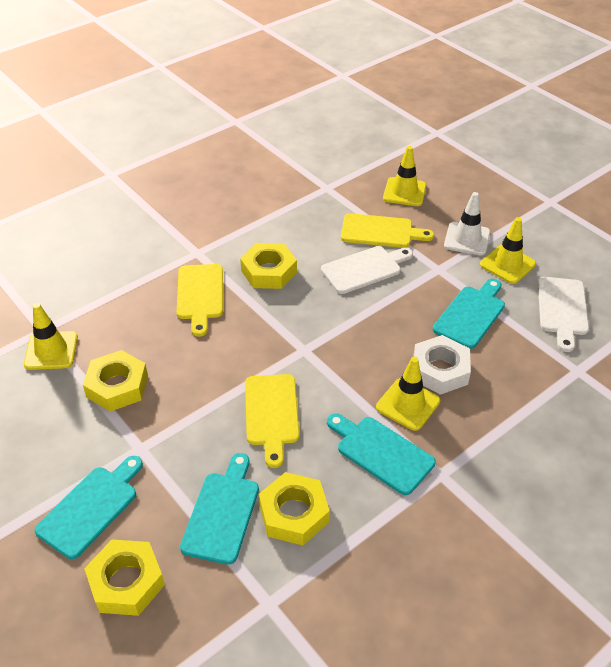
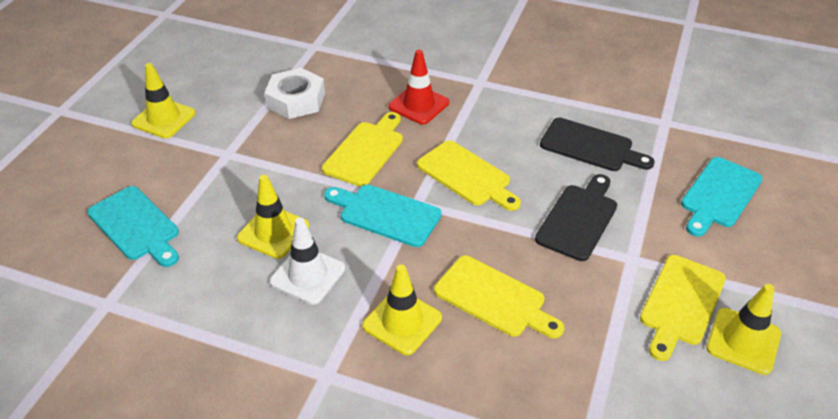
black cutting board: none = 0 -> [535,174,617,261] [540,118,655,171] = 2
red traffic cone: none = 0 -> [388,50,449,125] = 1
turquoise cutting board: [35,456,143,559] [180,453,259,565] [327,413,436,495] [433,279,505,349] = 4 -> [87,186,179,267] [324,184,442,247] [681,157,763,237] = 3
white cutting board: [321,246,413,294] [538,277,589,352] = 2 -> none = 0
yellow cutting board: [177,264,223,337] [245,374,299,468] [341,213,434,248] = 3 -> [322,112,403,187] [417,141,521,211] [434,256,564,338] [640,255,726,361] = 4
yellow nut: [83,350,148,412] [84,539,165,616] [240,243,297,289] [259,472,330,545] = 4 -> none = 0

